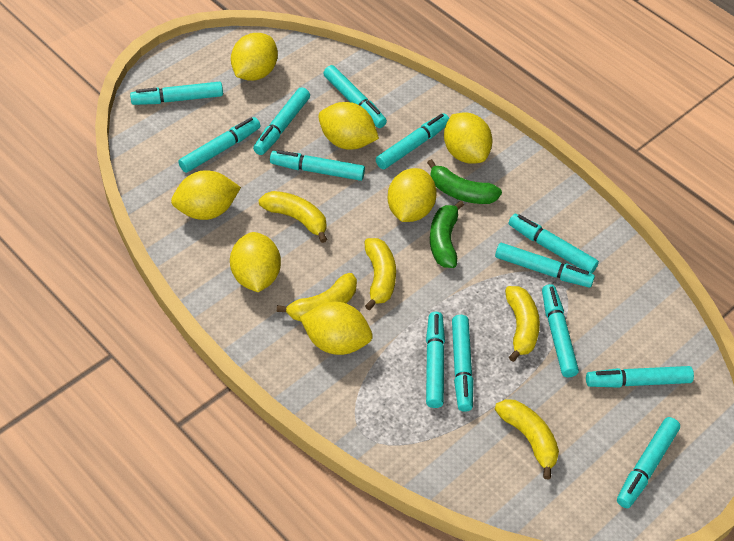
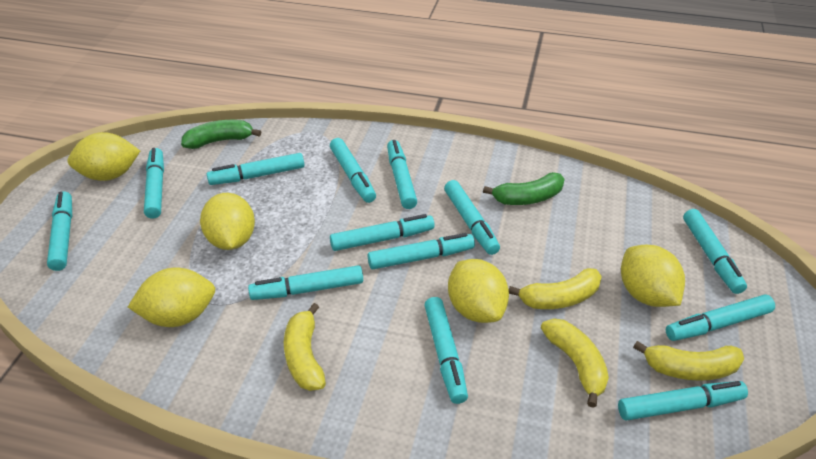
yellow banana: [259,191,327,243] [277,273,357,321] [364,238,396,310] [495,399,559,480] [505,286,540,362] = 5 -> [284,303,326,391] [509,268,602,309] [541,318,609,408] [633,341,744,381] = 4
yellow lemon: [171,170,241,220] [230,232,281,292] [231,33,278,81] [300,301,373,355] [318,102,379,150] [387,168,437,222] [444,112,492,163] = 7 -> [68,132,140,181] [128,268,215,327] [200,193,255,250] [448,259,509,323] [621,245,685,307] = 5

